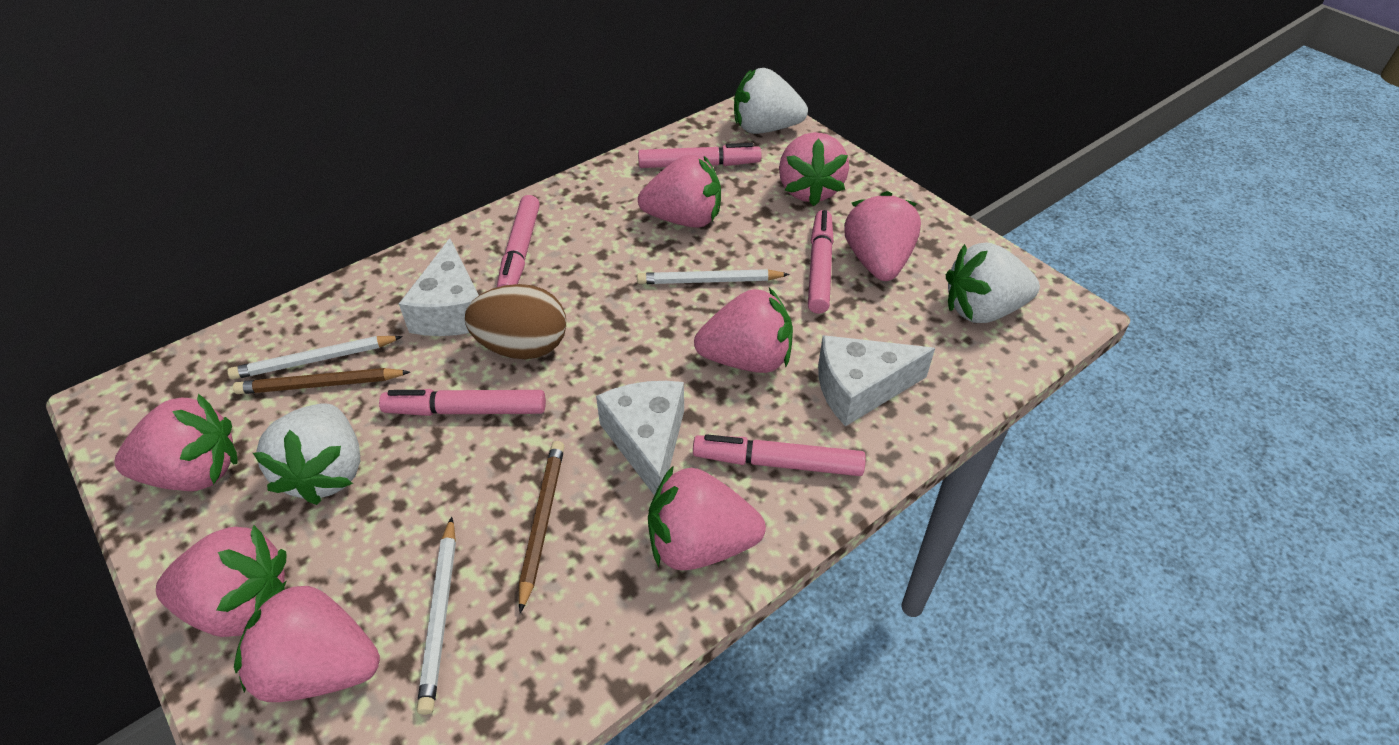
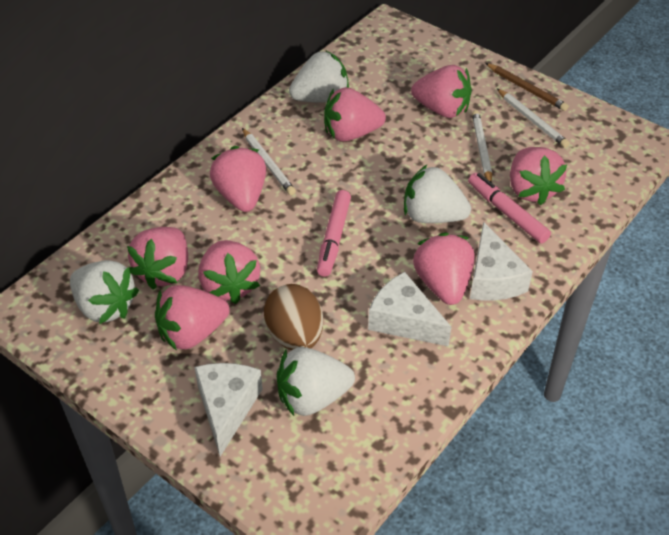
brown pencil: [233,368,410,394] [519,441,565,613] = 2 -> [485,63,569,111] = 1
pink marker: [379,389,546,416] [497,195,540,287] [638,143,761,168] [693,434,866,476] [808,210,834,314] = 5 -> [317,190,351,277] [468,173,551,243] = 2
white strawberry: [253,404,360,505] [734,68,808,134] [946,242,1040,323] = 3 -> [70,260,139,324] [277,347,355,416] [289,50,349,102] [404,165,471,223] = 4

